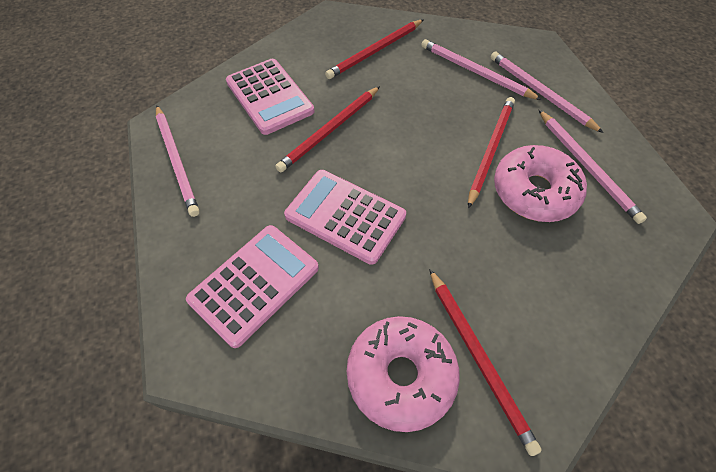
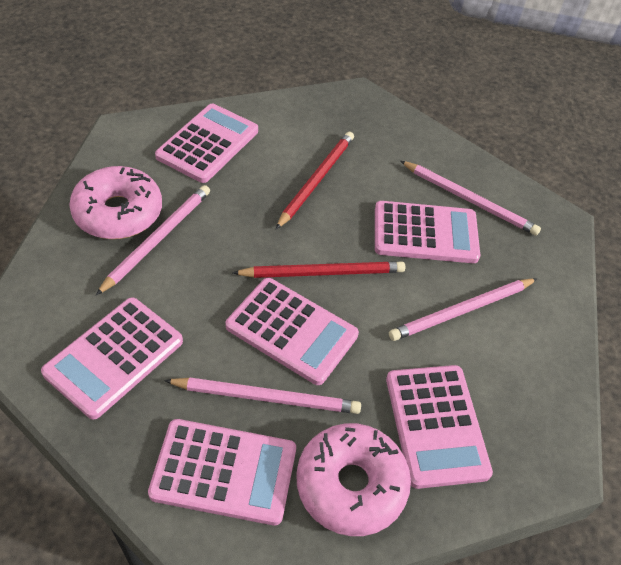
pink calculator: [186,225,319,348] [226,59,314,135] [284,170,406,265] = 3 -> [41,298,183,420] [148,419,296,525] [155,104,258,183] [226,278,359,385] [375,201,480,263] [386,365,493,489] = 6
red pencil: [275,86,380,172] [325,19,424,79] [429,269,542,456] [468,97,515,208] = 4 -> [233,261,405,278] [276,132,354,229] = 2

